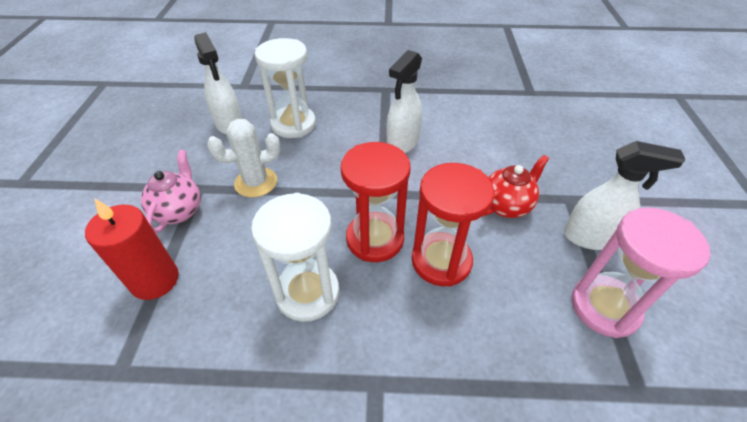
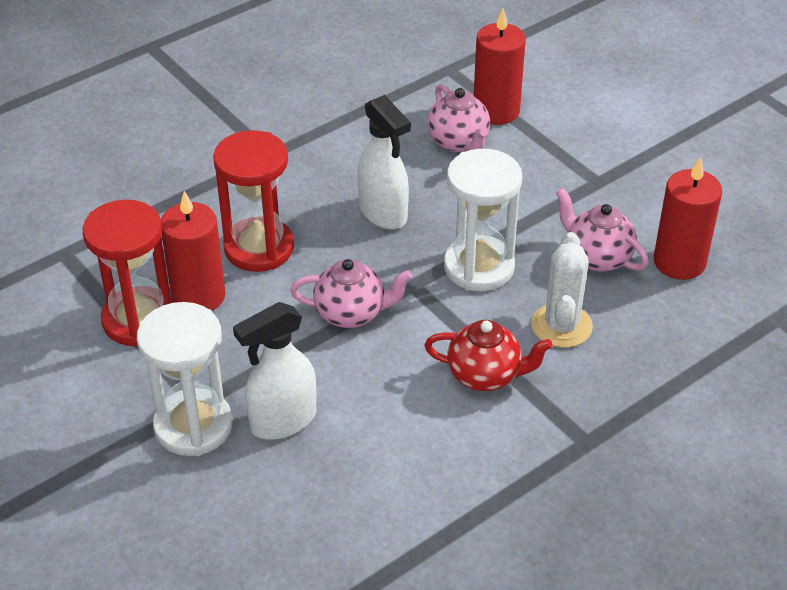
pink hourglass: [571,207,711,338] = 1 -> none = 0
pink teapot: [141,150,201,234] = 1 -> [290,259,412,328] [427,84,490,153] [556,188,649,272] = 3
red candle: [85,199,179,300] = 1 -> [161,191,226,311] [474,9,526,125] [654,157,722,280] = 3
white spray bottle: [194,32,242,135] [387,50,422,153] [564,141,686,250] = 3 -> [233,302,316,440] [357,95,411,230] = 2

